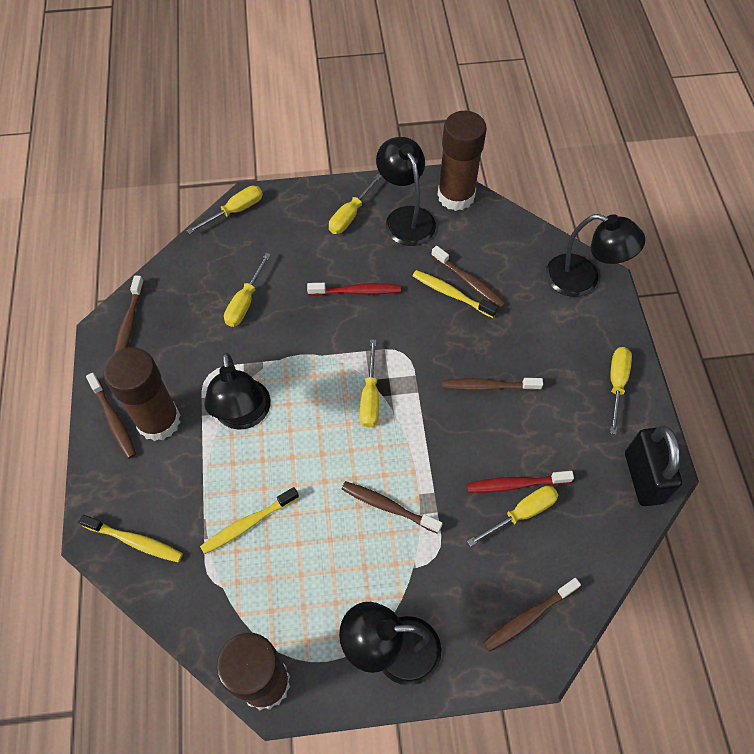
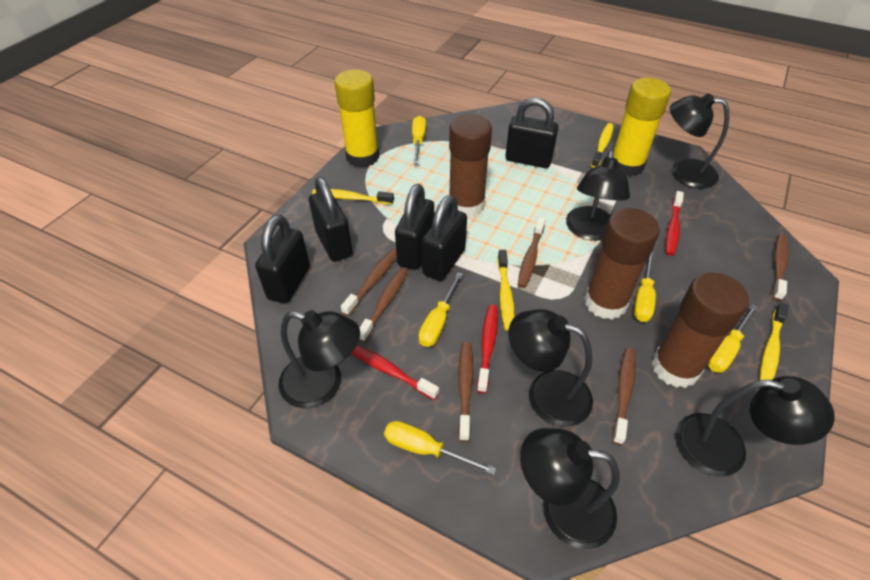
black lamp: [204,353,270,430] [339,602,442,685] [376,137,436,246] [546,214,645,297] = 4 -> [278,310,360,409] [509,309,593,427] [520,428,620,549] [566,150,630,241] [670,93,729,188] [675,376,835,477] = 6
black padlock: [625,426,682,506] = 1 -> [255,215,310,303] [309,177,353,262] [395,184,434,270] [422,195,467,281] [505,97,558,168] = 5
red toothbrush: [307,283,401,296] [467,471,574,493] = 2 -> [352,345,439,400] [477,305,498,393] [666,191,684,256] = 3
yellow glue stick: none = 0 -> [335,69,379,168] [613,78,671,177] = 2
yellow screwdriver: [187,186,263,234] [224,253,271,327] [329,174,382,234] [360,340,379,428] [467,486,558,547] [610,347,632,435] = 6 -> [384,421,497,475] [412,116,426,163] [419,272,463,347] [634,251,656,322] [708,305,759,373] = 5
yellow toothbrush: [78,515,183,562] [200,487,299,554] [413,270,498,318] = 3 -> [312,189,394,205] [497,250,515,331] [591,123,614,168] [760,303,789,380] = 4

